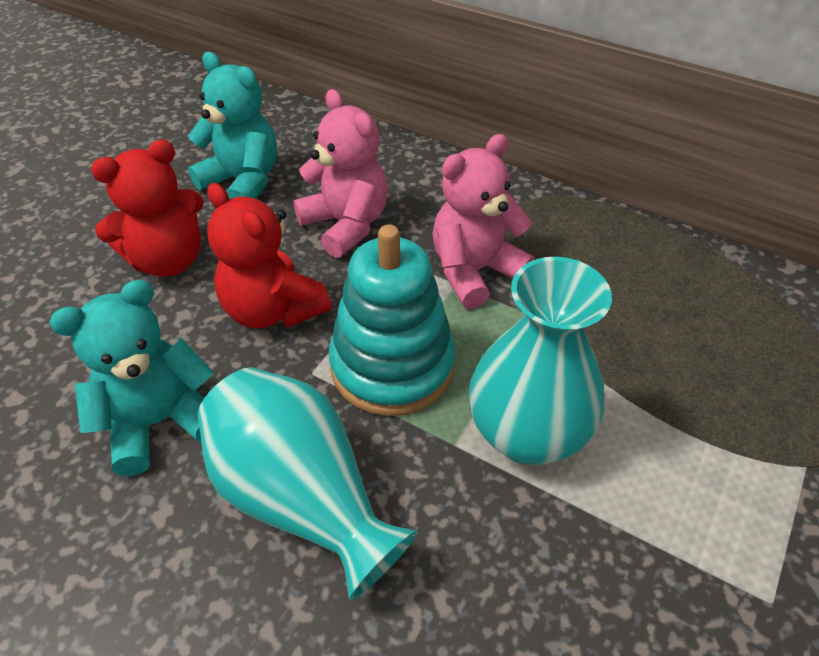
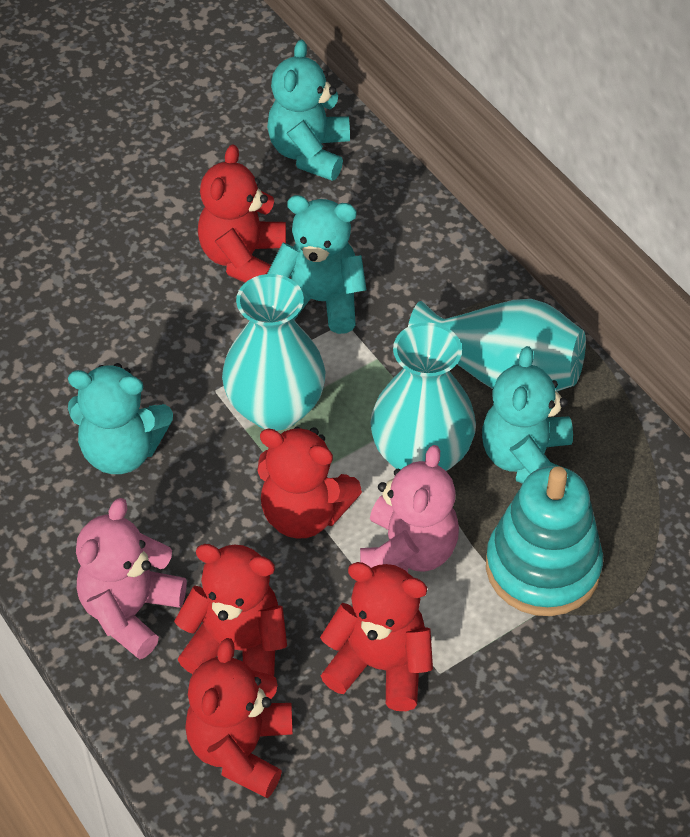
red teddy bear: [91,140,204,277] [207,183,332,328] = 2 -> [174,544,287,676] [185,638,293,798] [198,144,286,283] [258,427,362,539] [320,562,433,711] = 5
turquoise teddy bear: [49,279,214,476] [188,52,277,199] = 2 -> [68,363,173,474] [267,40,350,181] [267,195,367,334] [482,346,573,484] = 4
turquoise vase: [197,367,418,601] [469,257,612,465] = 2 -> [222,274,325,431] [370,322,476,471] [408,299,586,391] = 3

